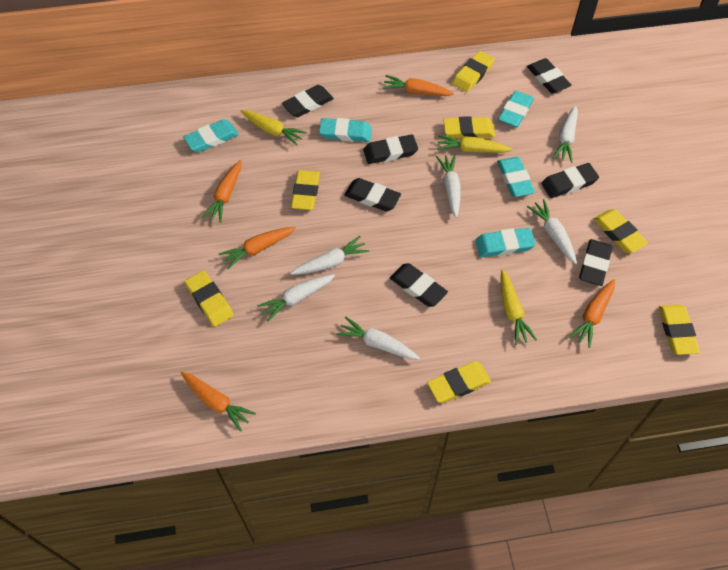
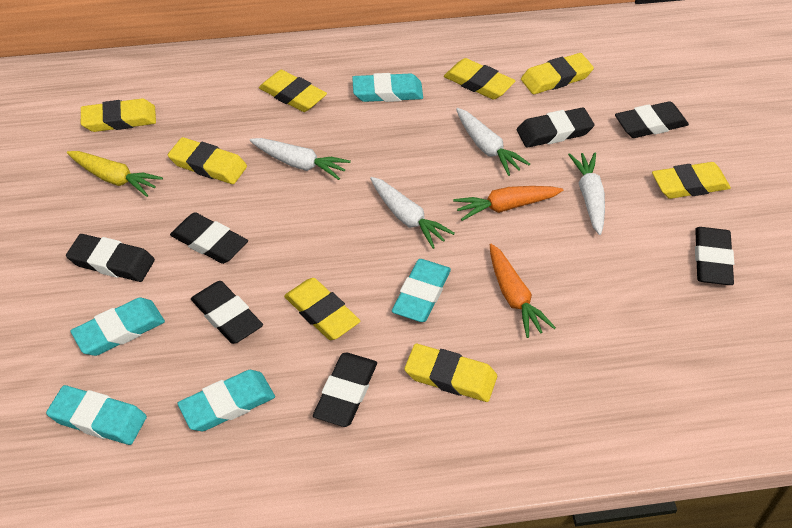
orange carrot: [181,372,256,432] [202,160,241,223] [219,227,296,269] [382,75,454,96] [569,279,615,348] = 5 -> [453,186,563,221] [490,244,556,338] = 2
white carrot: [257,274,335,322] [290,236,369,275] [336,317,420,360] [436,155,461,218] [527,199,577,264] [553,106,578,163] = 6 -> [250,138,351,180] [370,177,455,249] [456,108,530,176] [568,152,605,235] = 4
yellow carrot: [240,110,307,146] [437,135,513,153] [501,269,537,345] = 3 -> [67,151,163,197] = 1
yellow eraser: [185,270,234,327] [291,170,320,210] [427,361,491,403] [443,116,495,139] [452,51,495,92] [594,209,648,253] [659,305,700,355] = 7 -> [81,99,156,132] [168,137,247,184] [259,70,327,112] [284,278,360,340] [404,344,497,402] [444,58,516,100] [521,53,594,94] [652,162,731,199] = 8

